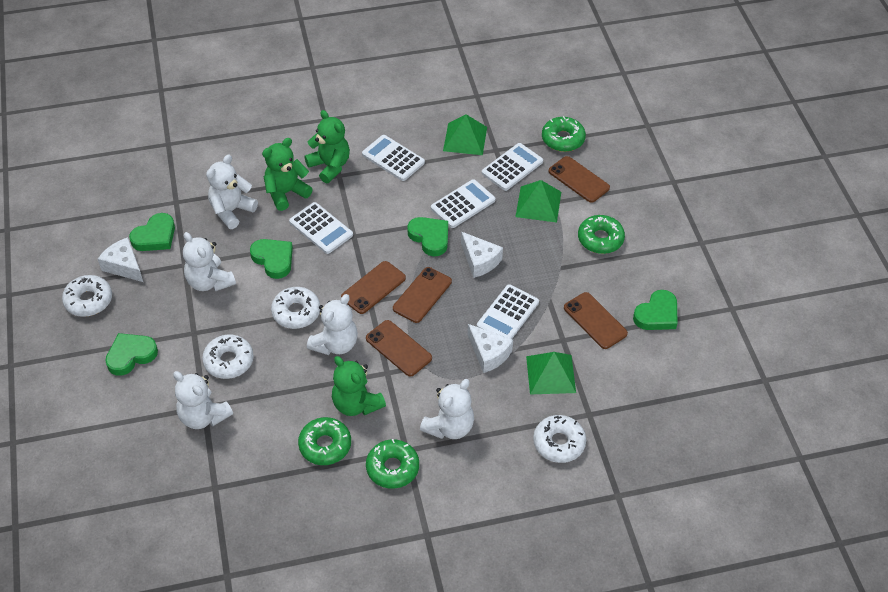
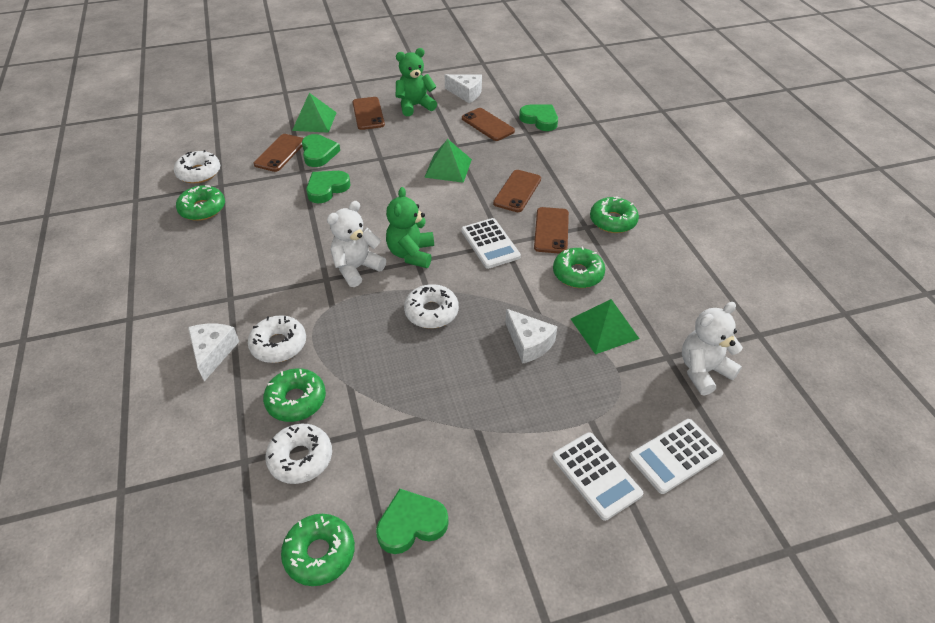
green donut: [298,417,351,465] [366,439,419,489] [542,116,586,152] [578,215,625,254] = 4 -> [176,185,225,221] [263,368,326,422] [281,514,355,586] [553,246,605,288] [590,196,639,233] = 5
green heart: [105,333,158,376] [129,213,175,251] [250,239,293,279] [407,217,448,256] [633,290,678,330] = 5 -> [302,134,340,167] [306,171,351,203] [376,489,449,554] [519,104,558,131] = 4
green teddy bear: [262,138,313,211] [304,110,350,183] [332,356,386,416] = 3 -> [386,187,434,268] [396,48,437,116] = 2
white calculator: [289,202,353,254] [362,135,425,181] [431,179,496,228] [477,284,539,339] [482,143,543,191] = 5 -> [461,218,521,269] [552,432,643,521] [629,419,723,494] = 3
white teddy bear: [173,371,233,429] [183,232,236,291] [206,155,258,229] [307,294,358,355] [420,379,474,439] = 5 -> [327,201,386,287] [682,302,743,395] = 2

